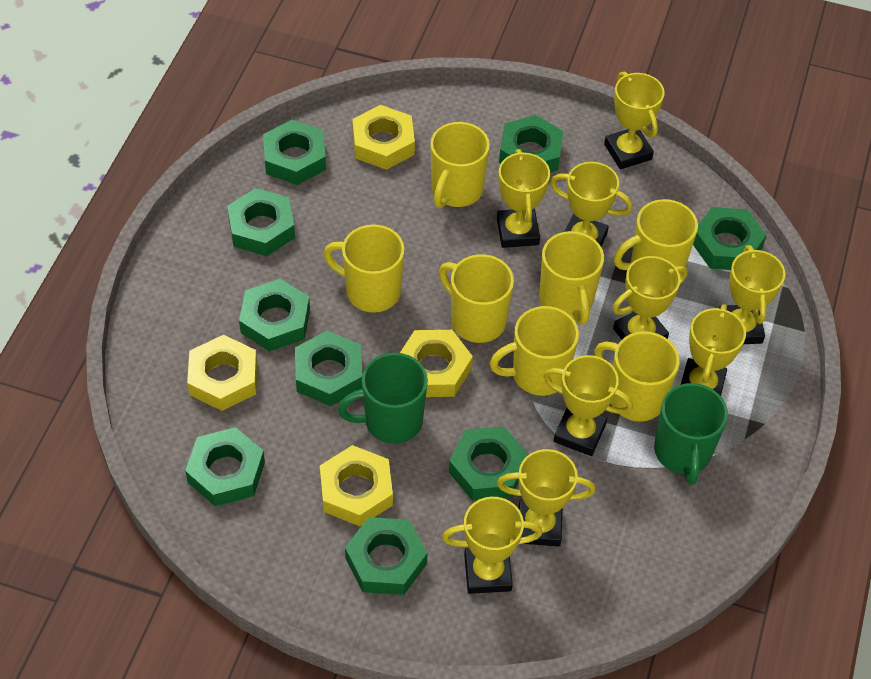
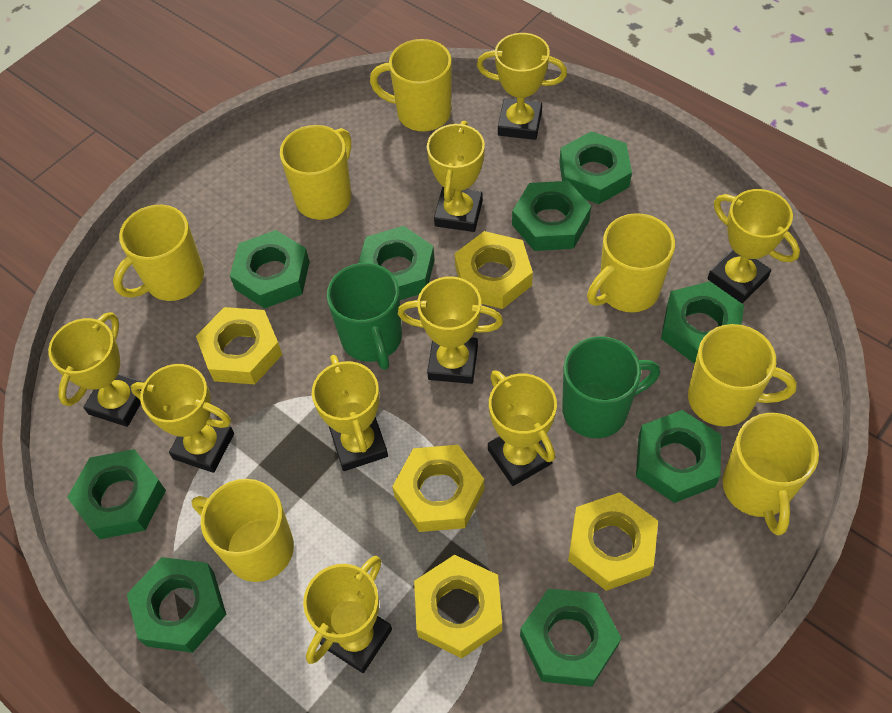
yellow nut: [187,335,257,411] [320,445,393,526] [352,105,415,170] [400,330,473,397] = 4 -> [196,307,282,384] [392,445,484,532] [414,555,502,658] [455,231,533,309] [568,492,658,591] = 5

